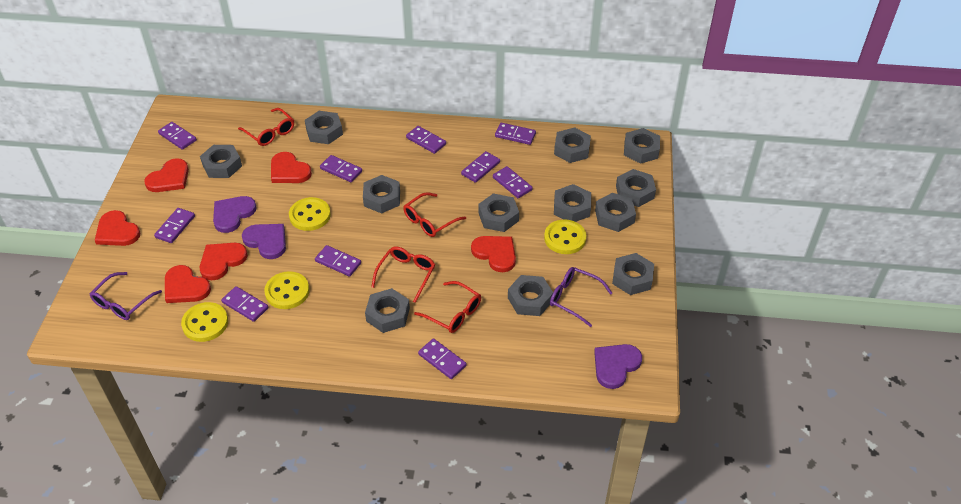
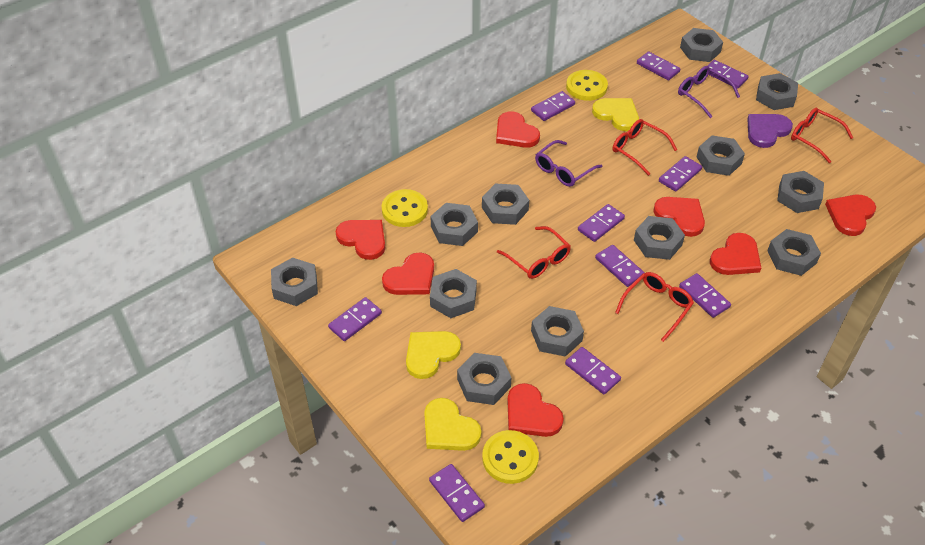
purple heart: [213,196,257,233] [242,224,286,259] [594,344,642,389] = 3 -> [747,114,793,148] = 1
red heart: [95,210,140,246] [144,158,189,192] [165,265,211,303] [200,243,248,280] [271,152,312,183] [471,236,516,272] = 6 -> [335,220,385,260] [382,252,434,295] [496,111,540,148] [507,383,564,437] [653,197,705,237] [710,233,761,275] [825,195,876,236] = 7
yellow button: [181,302,228,342] [264,271,309,309] [289,197,331,231] [544,220,586,254] = 4 -> [382,189,428,227] [482,430,539,484] [566,70,608,101] = 3
yellow heart: none = 0 -> [406,331,461,379] [424,398,481,451] [592,98,639,131] = 3

